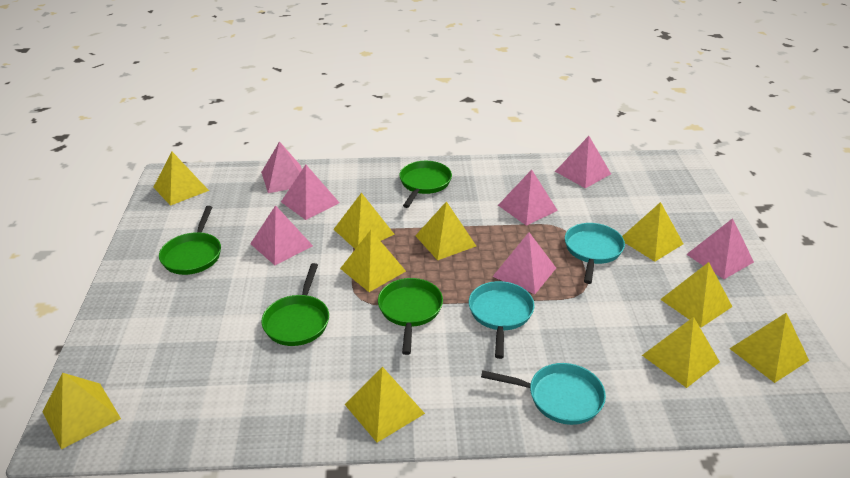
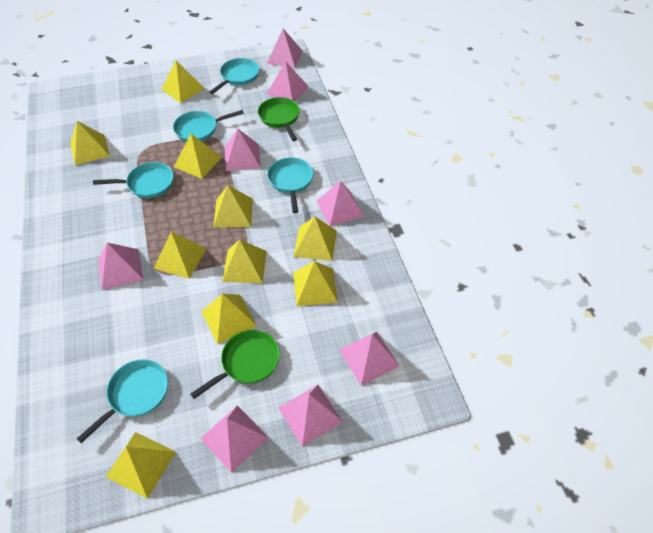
green pan: [159,206,221,275] [261,263,329,346] [378,278,443,355] [399,161,452,208] = 4 -> [190,330,280,399] [258,97,300,141] = 2
pink pyramid: [250,205,313,265] [261,141,302,193] [281,164,340,220] [492,232,556,294] [498,170,558,226] [555,136,611,188] [686,218,754,279] = 7 -> [99,243,143,290] [200,405,269,473] [225,129,261,171] [267,29,303,68] [267,61,309,101] [278,385,343,447] [317,181,364,227] [339,332,399,386] = 8
turquoise pan: [469,281,535,359] [481,363,606,425] [565,223,625,284] = 3 -> [77,359,168,443] [93,162,174,198] [173,110,244,142] [210,58,259,94] [267,157,314,213] = 5

